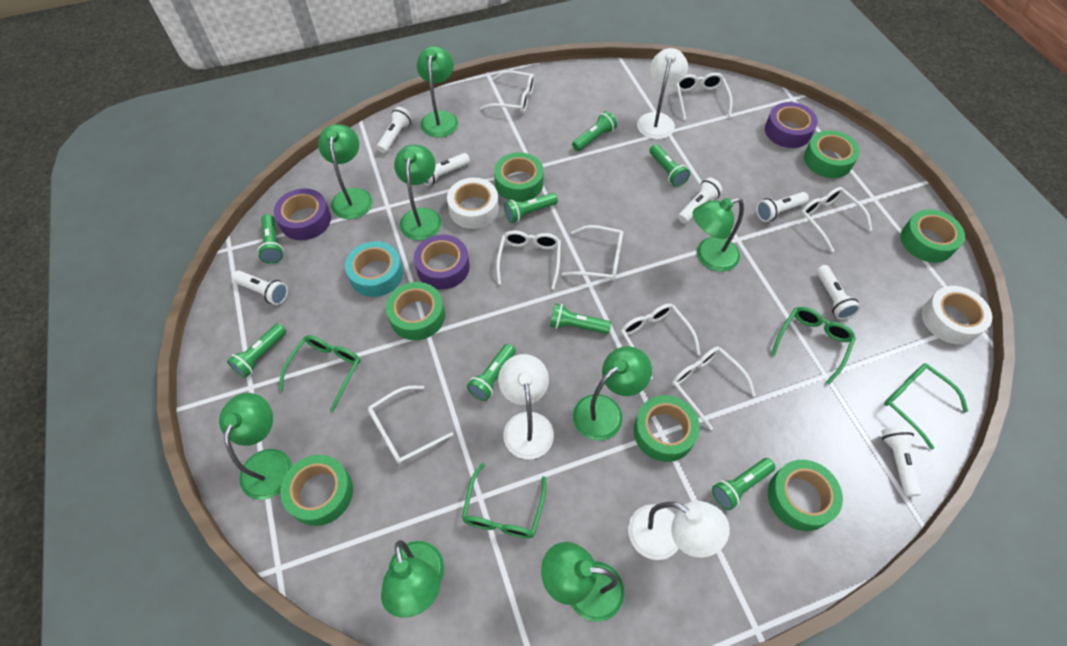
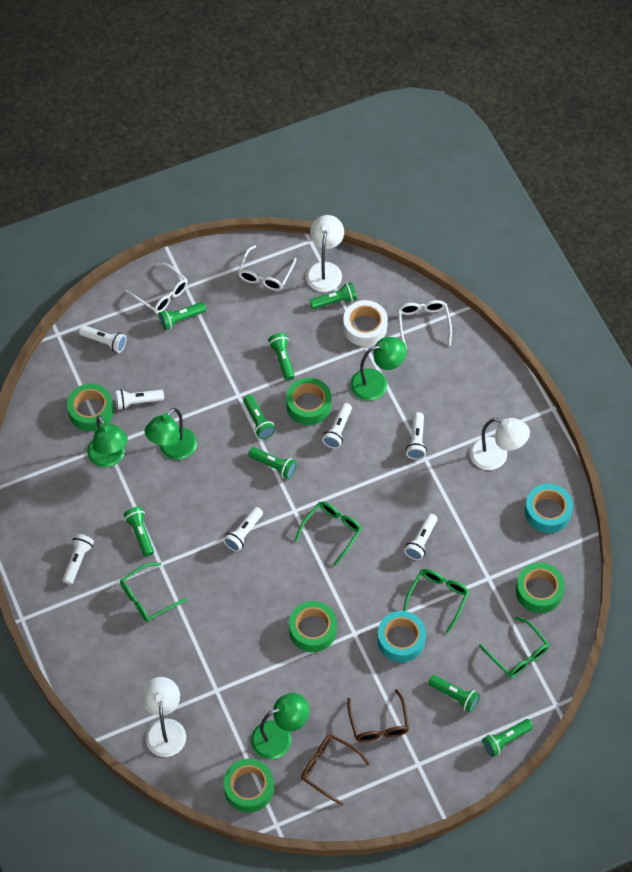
brown glasses: none = 0 -> [301,734,370,806] [347,689,409,742] = 2
green lamp: [219,393,292,500] [318,124,372,219] [381,540,444,618] [394,144,441,241] [417,46,458,138] [541,542,624,622] [573,346,652,441] [693,198,744,272] = 8 -> [87,415,128,468] [144,408,197,460] [251,693,309,759] [350,337,407,401] = 4
green tape: [280,455,353,526] [386,282,445,340] [494,152,544,202] [634,395,700,462] [768,460,843,531] [804,130,860,178] [900,209,965,263] = 7 -> [67,384,114,431] [223,758,274,812] [286,378,331,425] [289,601,337,652] [516,563,565,613] = 5
purple tape: [274,188,331,240] [414,234,470,290] [765,102,818,148] = 3 -> none = 0
turquoise tape: [345,241,403,297] = 1 -> [377,611,426,662] [525,484,573,533] = 2
white glasses: [368,386,454,464] [480,70,535,113] [496,231,561,289] [562,225,623,281] [621,303,701,379] [672,347,756,430] [676,73,733,120] [800,187,872,252] = 8 -> [126,263,188,314] [238,245,297,291] [398,300,452,349] = 3
white tape: [447,178,499,229] [922,286,992,344] = 2 -> [343,300,388,347] = 1

